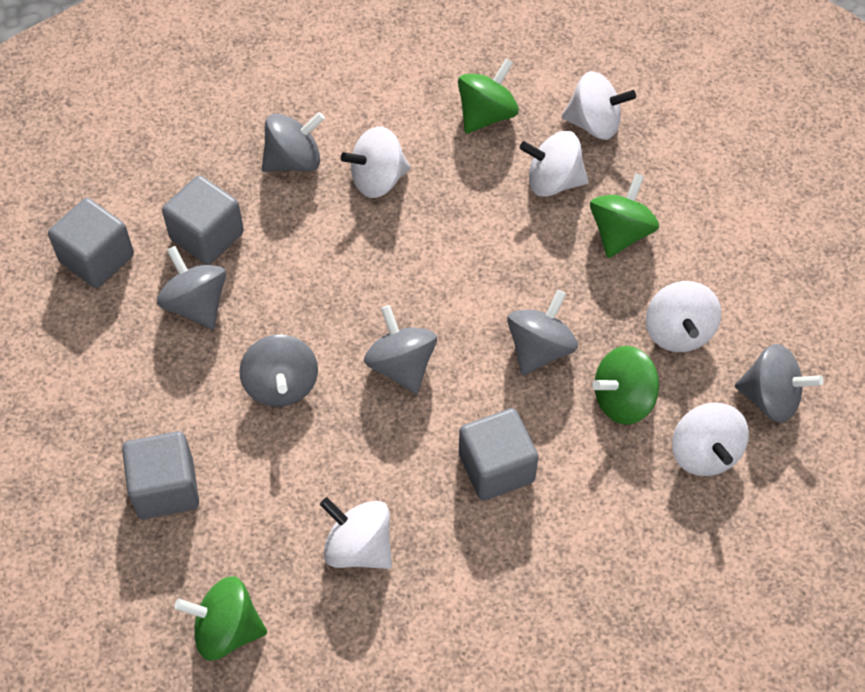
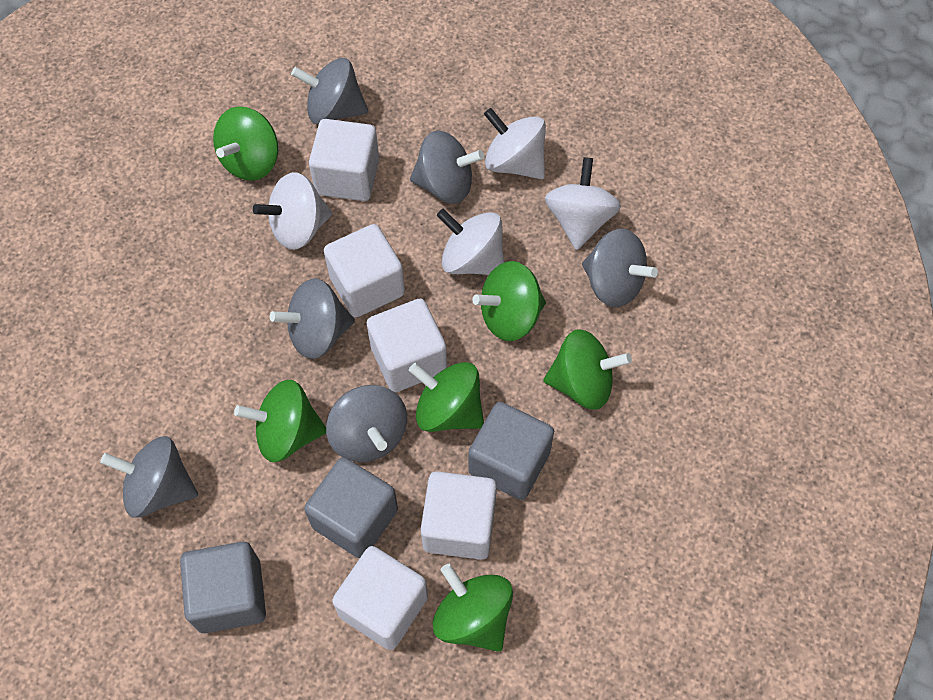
green spinning top: [174,576,267,661] [458,58,519,134] [590,173,659,258] [592,346,659,425] = 4 -> [213,106,278,181] [234,380,326,462] [409,362,484,432] [433,564,513,652] [472,261,546,341] [544,329,632,410] = 6
grey cube: [48,198,134,288] [122,431,199,519] [162,175,244,265] [459,408,539,501] = 4 -> [180,542,266,633] [304,457,398,558] [469,402,554,500] = 3
white cube: none = 0 -> [309,119,379,201] [324,224,405,318] [332,546,428,650] [367,298,447,392] [421,471,497,560] = 5
white spinning top: [320,497,392,569] [341,126,410,198] [520,131,588,197] [562,71,636,140] [646,281,721,352] [672,402,749,476] = 6 -> [253,172,333,250] [437,209,504,275] [484,108,546,179] [545,157,621,250] = 4

